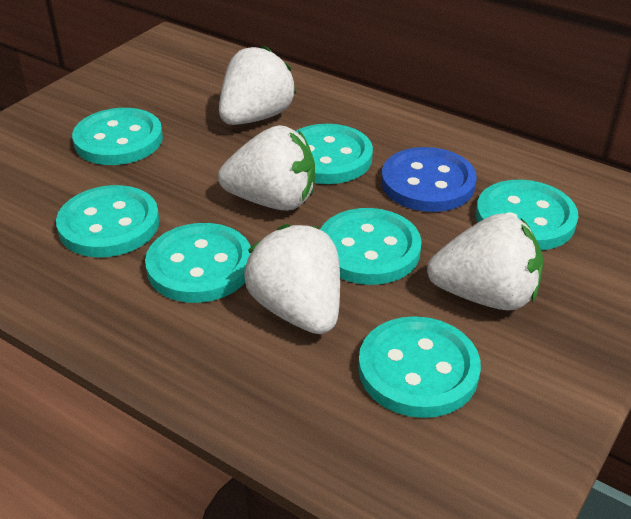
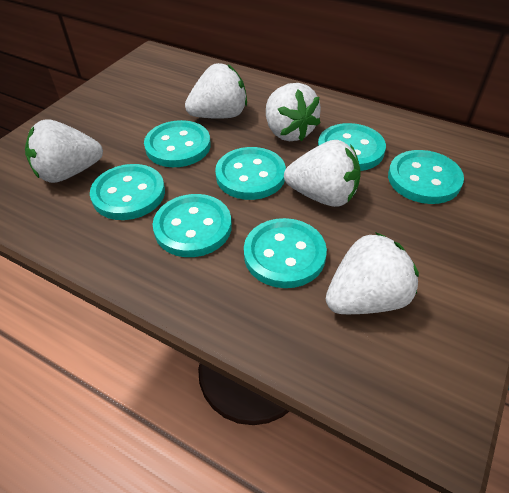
blue button: [381,147,477,212] = 1 -> none = 0
white strawberry: [218,125,315,211] [219,45,296,125] [244,224,340,334] [427,213,543,311] = 4 -> [25,119,103,183] [185,63,247,119] [266,83,321,141] [284,140,361,207] [326,232,419,314] = 5

